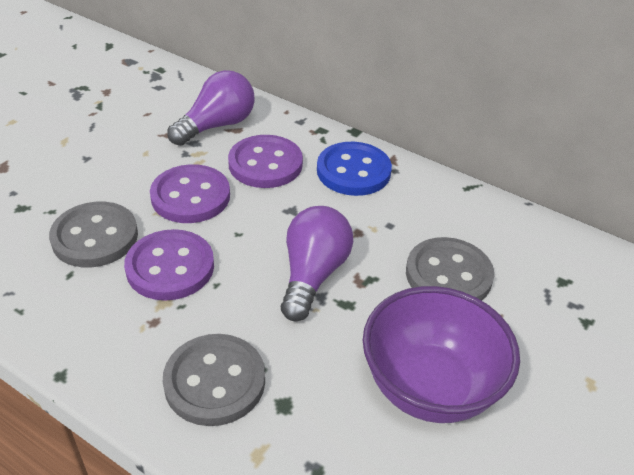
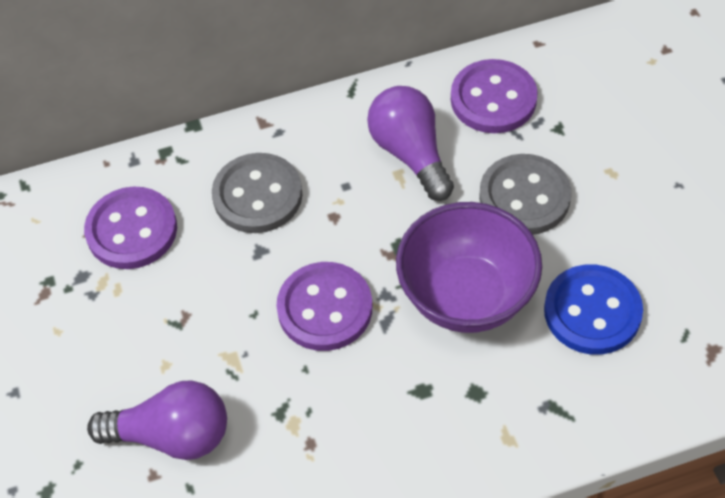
grey button: [49,202,138,267] [163,334,265,426] [406,237,494,301] = 3 -> [212,153,303,233] [479,154,571,235] = 2

